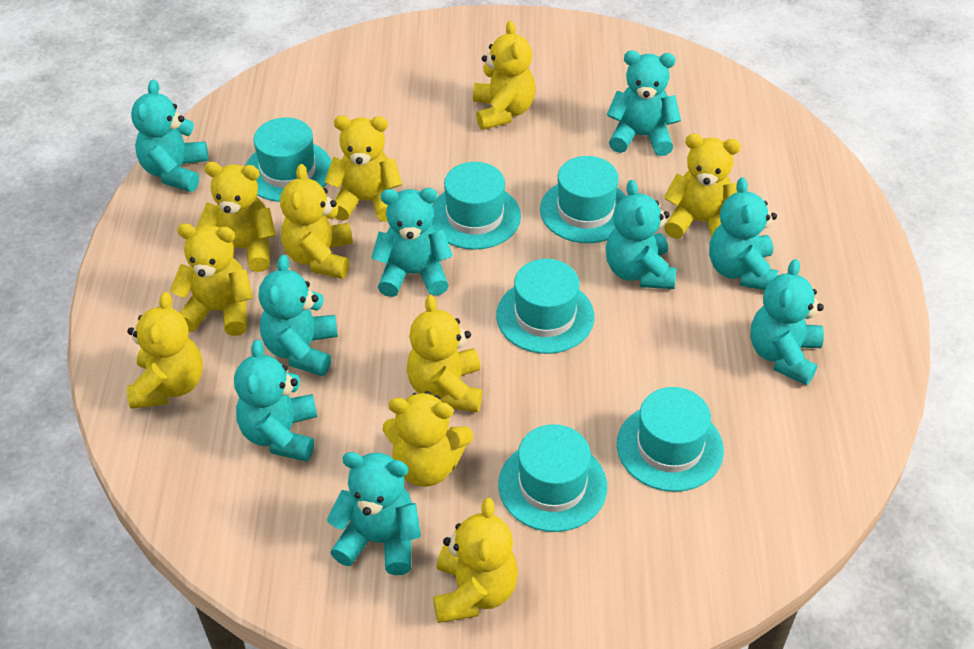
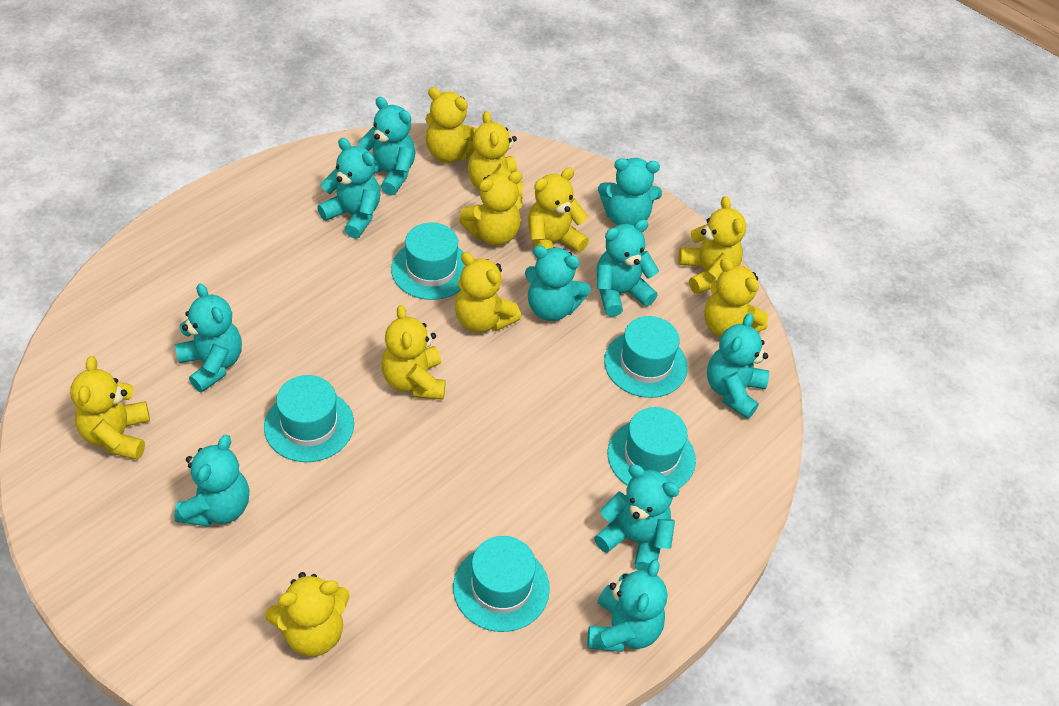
turquoise hat: [245,118,332,202] [431,162,521,250] [496,259,595,354] [498,424,607,532] [540,156,626,243] [617,387,724,492] = 6 -> [264,375,354,462] [391,223,466,300] [453,536,550,632] [604,316,688,398] [608,407,696,489] = 5
turquoise teddy bear: [131,80,208,192] [234,340,317,462] [258,255,338,376] [327,452,421,575] [371,188,453,297] [606,180,676,289] [607,50,681,156] [709,177,778,290] [750,259,824,385] = 9 -> [174,435,249,527] [175,283,242,392] [317,138,381,239] [358,97,415,195] [525,245,591,321] [587,559,667,652] [594,465,679,571] [597,219,659,317] [598,158,662,226] [707,313,769,419] = 10

